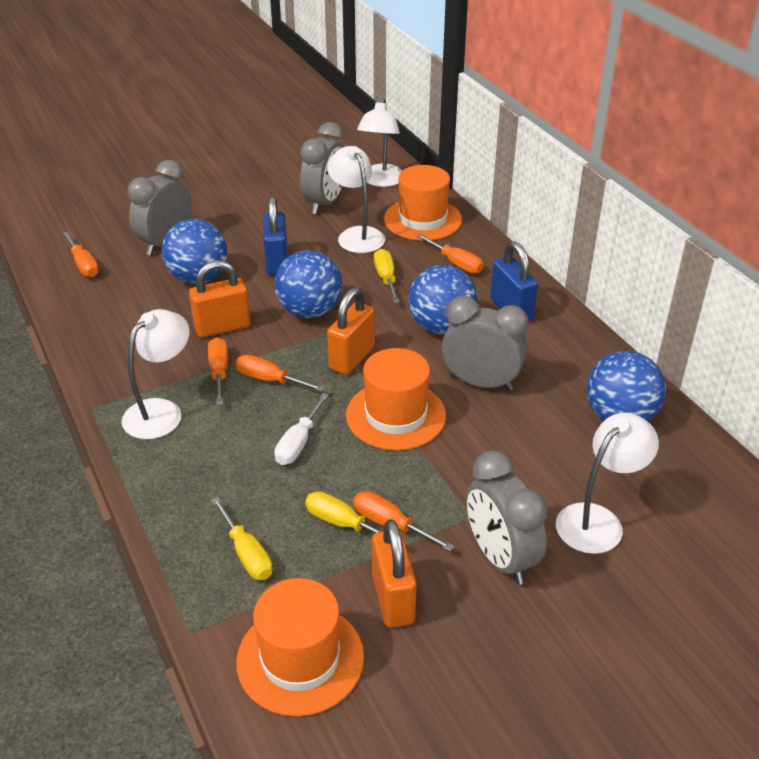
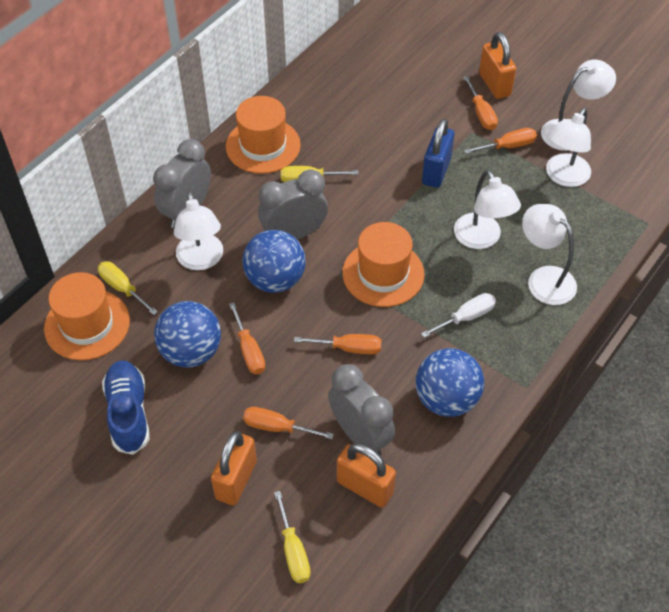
blue ball: [162,219,228,284] [274,250,342,318] [408,265,477,334] [587,351,666,421] = 4 -> [154,301,221,368] [242,230,306,293] [416,348,484,417] = 3
blue padlock: [263,196,288,276] [490,241,538,322] = 2 -> [422,119,454,188] = 1
blue shoe: none = 0 -> [102,361,150,455] = 1
grey clock: [128,160,192,256] [300,122,344,214] [442,296,529,391] [466,450,548,585] = 4 -> [153,139,211,228] [258,169,328,240] [328,364,395,456] = 3
white lamp: [122,309,190,439] [327,146,385,253] [357,98,402,187] [556,413,659,554] = 4 -> [174,191,223,270] [454,170,521,249] [522,204,577,305] [541,59,616,151] [546,108,591,187] = 5

